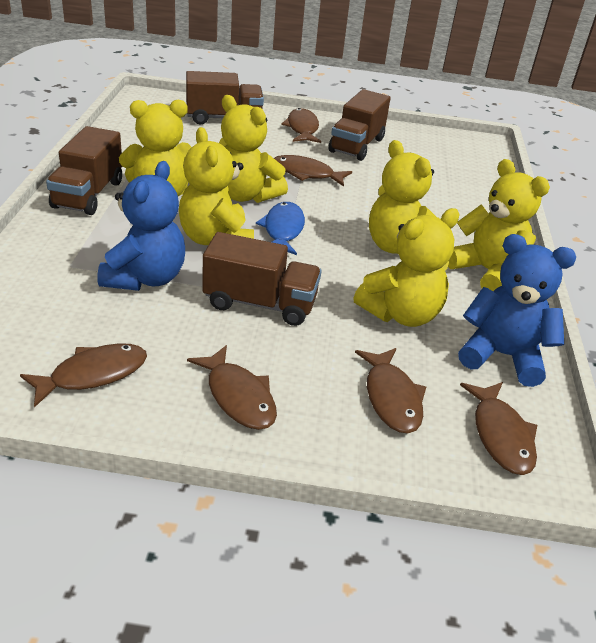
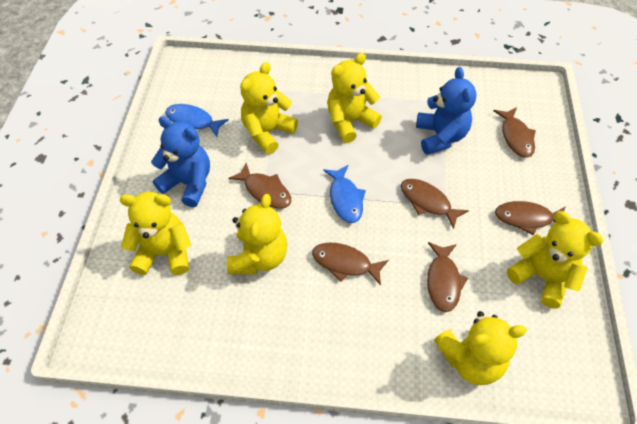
blue fish: [256,202,305,255] = 1 -> [165,104,229,137] [323,165,366,223] = 2
brown truck: [46,126,122,215] [186,71,264,125] [202,232,322,326] [329,89,391,161] = 4 -> none = 0

